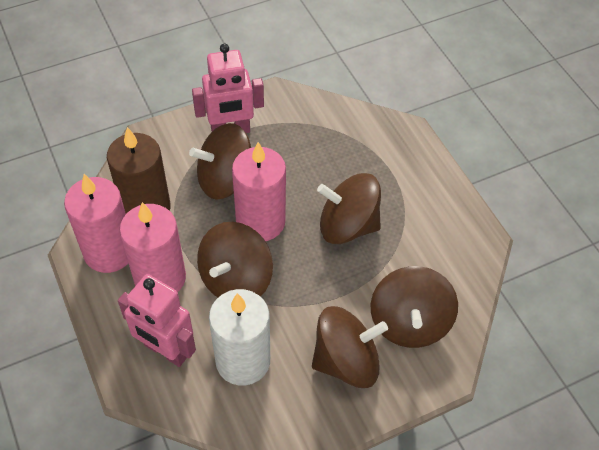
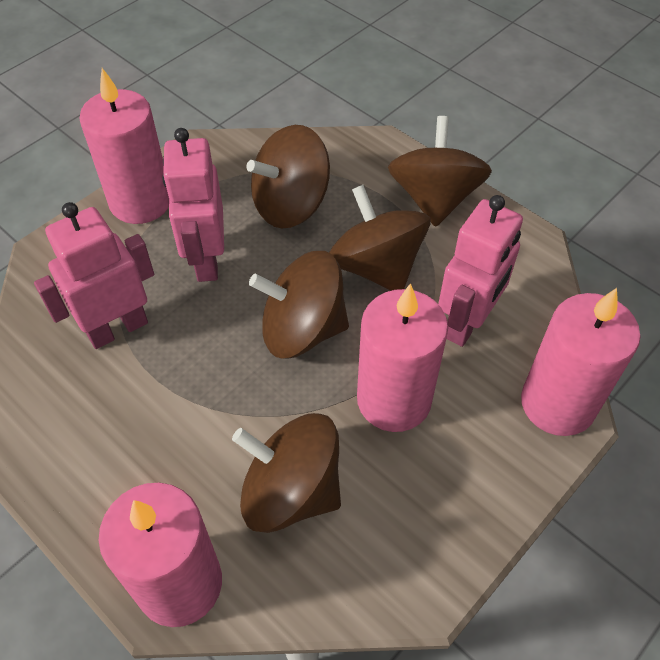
brown candle: [107,127,171,214] = 1 -> none = 0
pink candle: [64,174,128,273] [120,202,186,292] [232,142,286,241] = 3 -> [79,68,169,224] [99,483,222,627] [357,283,448,432] [521,288,641,436] = 4
pink robot: [118,274,196,367] [192,44,264,133] = 2 -> [34,202,154,349] [162,128,224,282] [438,195,523,347] = 3
white candle: [209,289,270,386] = 1 -> none = 0

